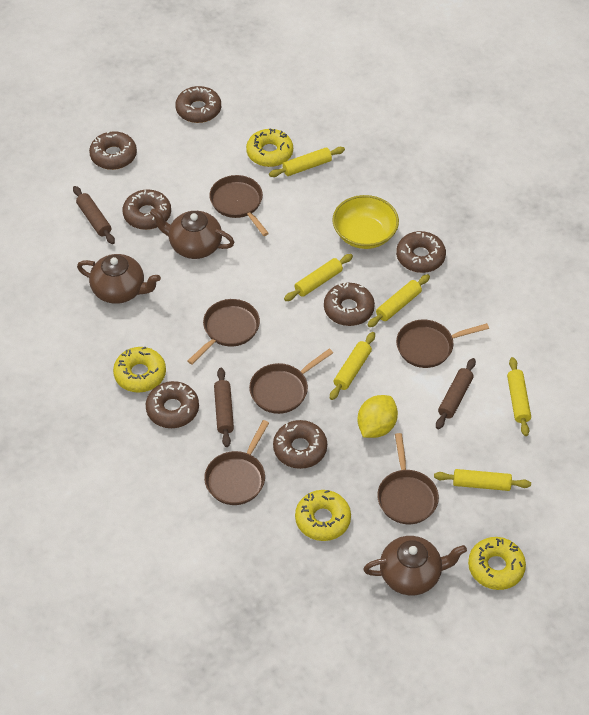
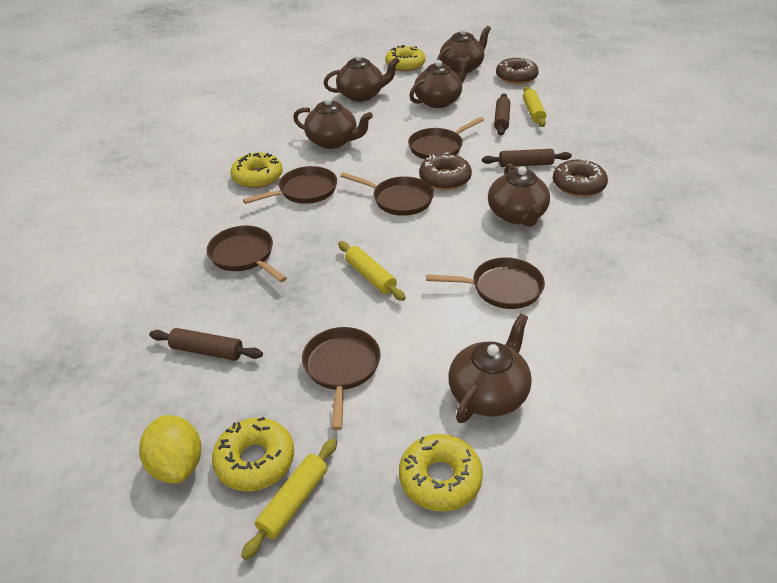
brown donut: [89,130,137,170] [123,189,171,230] [146,381,199,428] [175,86,221,123] [273,420,327,469] [324,282,375,326] [396,231,446,273] = 7 -> [419,152,472,190] [496,57,539,84] [553,159,608,197] = 3
brown teapot: [77,254,161,304] [150,208,235,259] [363,536,467,595] = 3 -> [293,98,373,149] [324,54,400,102] [409,56,471,108] [437,26,491,74] [448,313,532,423] [488,163,550,227] = 6
yellow bowl: [332,195,399,249] = 1 -> none = 0
yellow rolling pin: [269,147,345,177] [284,254,353,301] [330,332,375,400] [367,274,430,327] [434,469,531,491] [507,357,531,436] = 6 -> [241,438,337,560] [338,241,406,301] [523,86,546,127] = 3

